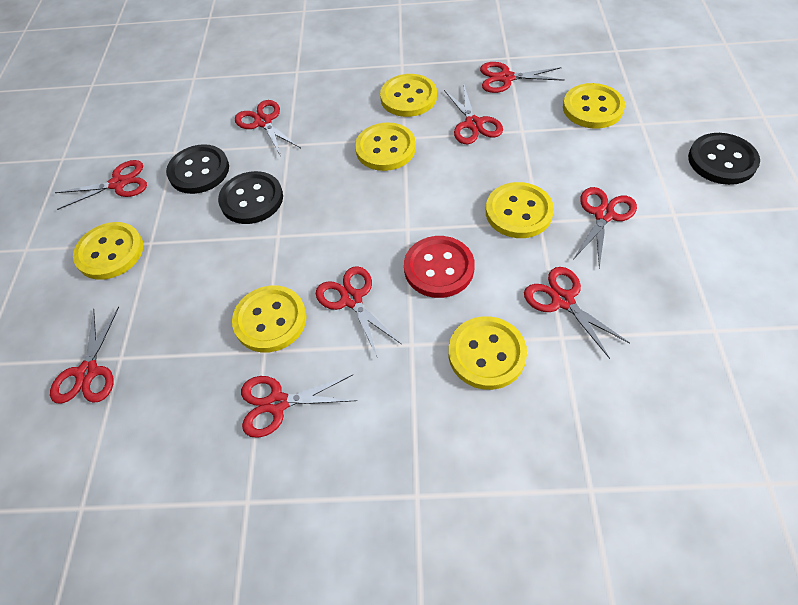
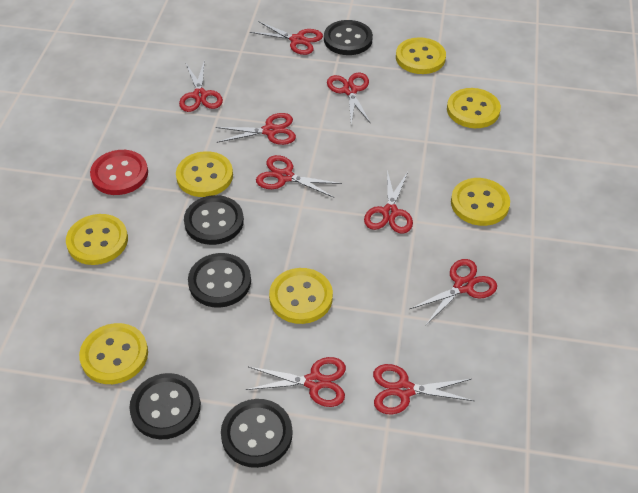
black button: [166,144,229,194] [218,171,283,224] [688,133,760,185] = 3 -> [129,373,201,439] [184,195,244,245] [188,253,251,308] [221,399,293,468] [324,20,373,55] = 5

